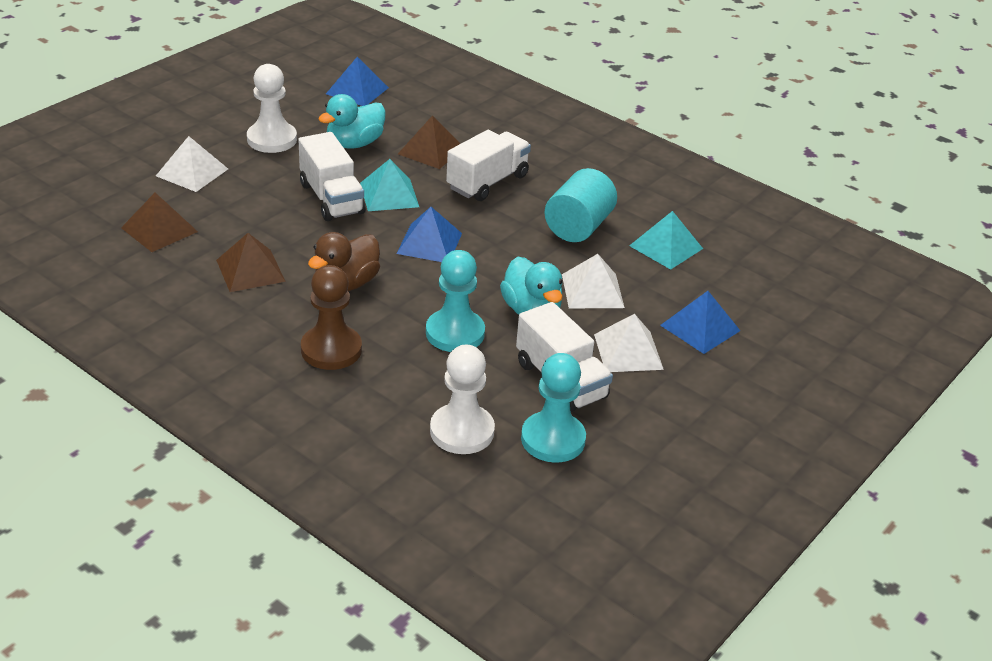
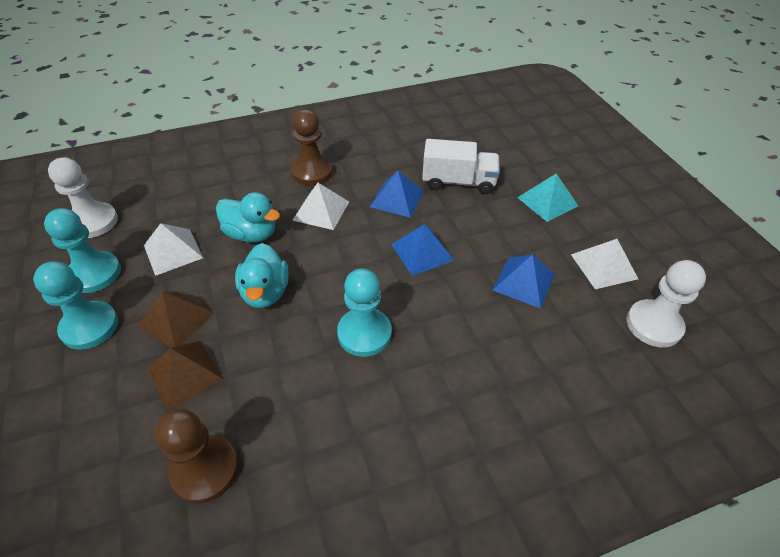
brown duck: [308,232,380,291] = 1 -> none = 0
brown pawn: [301,265,362,370] = 1 -> [155,409,239,504] [291,110,333,186] = 2
brown pyramid: [121,193,198,252] [216,233,286,292] [398,116,460,169] = 3 -> [137,291,214,348] [147,341,223,411] = 2
turquoise cylinder: [545,168,617,242] = 1 -> none = 0
turquoise pawn: [426,250,485,352] [521,353,586,463] = 2 -> [33,261,118,350] [44,208,121,293] [337,268,392,357] = 3
turquoise pyramid: [360,159,419,211] [629,211,703,270] = 2 -> [517,173,578,222] = 1
white truck: [298,132,365,221] [446,130,531,201] [516,302,613,412] = 3 -> [422,139,500,194] = 1

